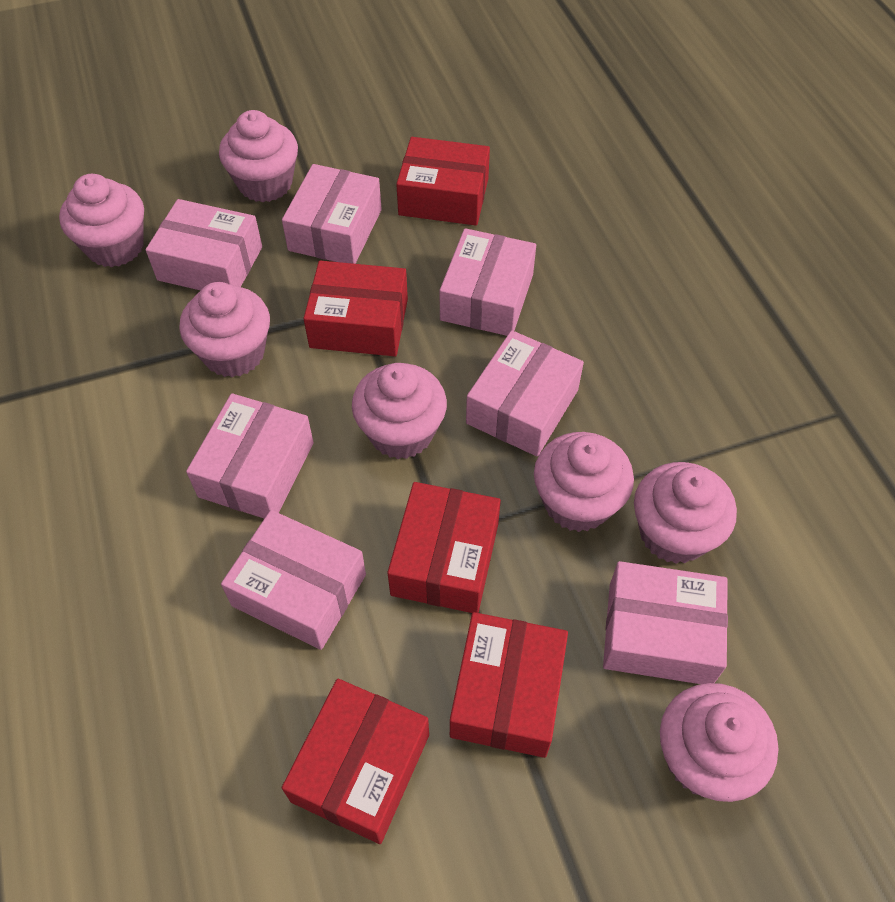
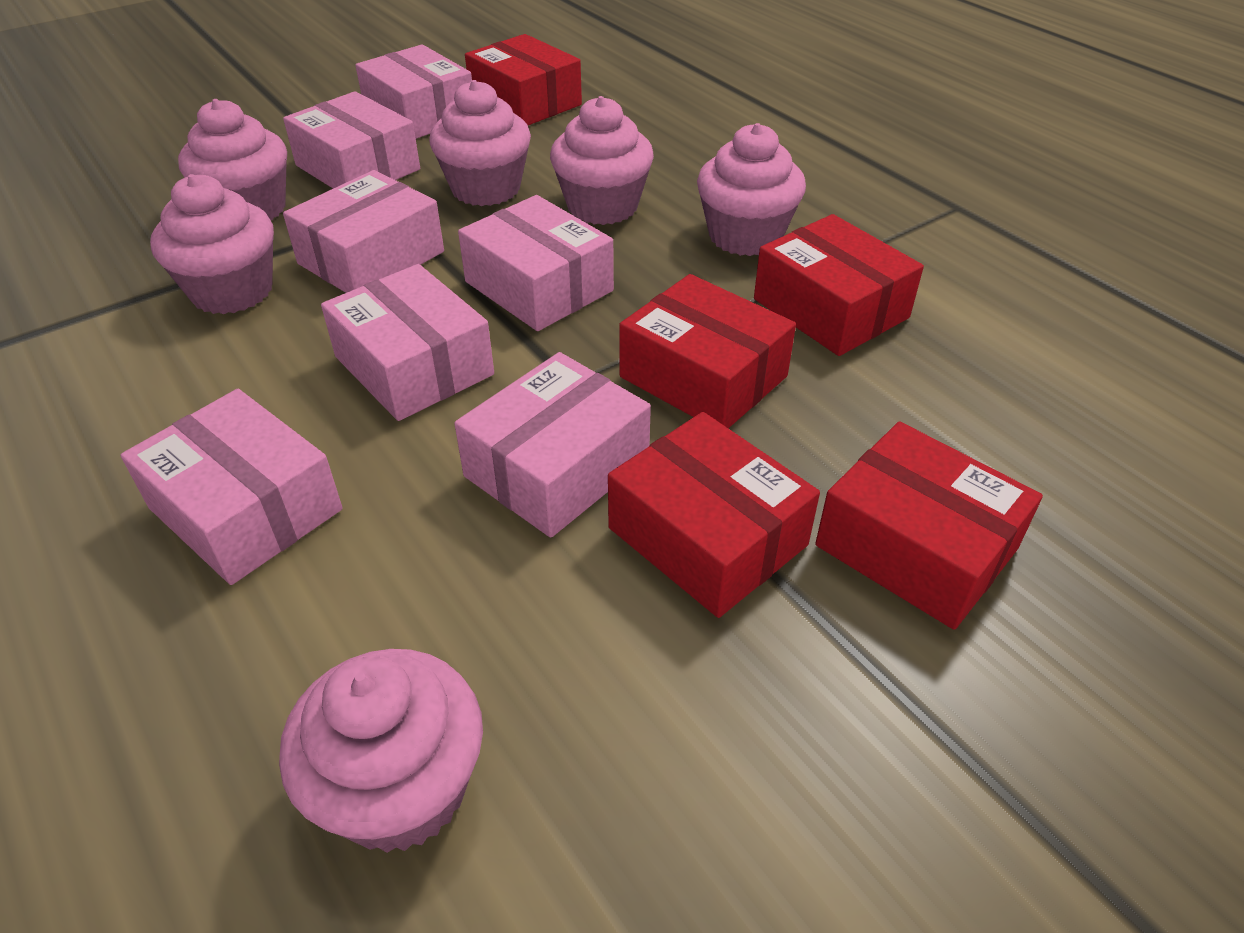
pink cupcake: [59,174,144,267] [179,282,270,377] [219,110,298,203] [352,363,447,459] [534,432,634,532] [634,462,737,564] [660,683,779,802] = 7 -> [150,174,274,314] [178,99,287,220] [279,649,483,853] [429,80,531,206] [550,96,654,225] [697,123,806,256] = 6

